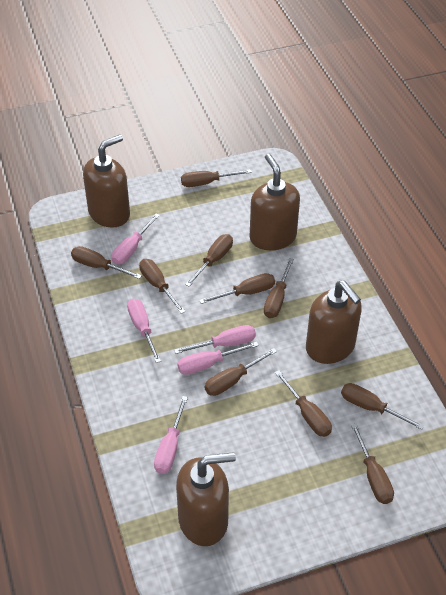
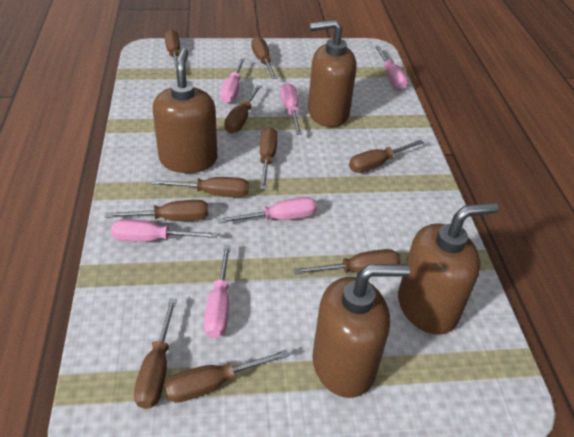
pink screwdriver: [112,214,160,264] [127,299,161,363] [154,396,188,474] [174,325,256,354] [177,342,259,375] = 5 -> [111,219,218,242] [204,245,231,338] [218,197,317,223] [220,58,245,103] [280,83,302,135] [375,46,408,89] = 6

